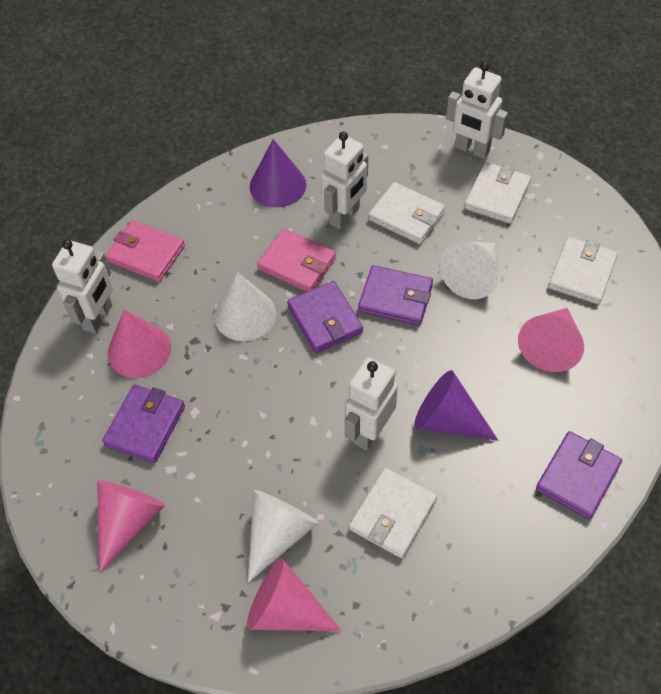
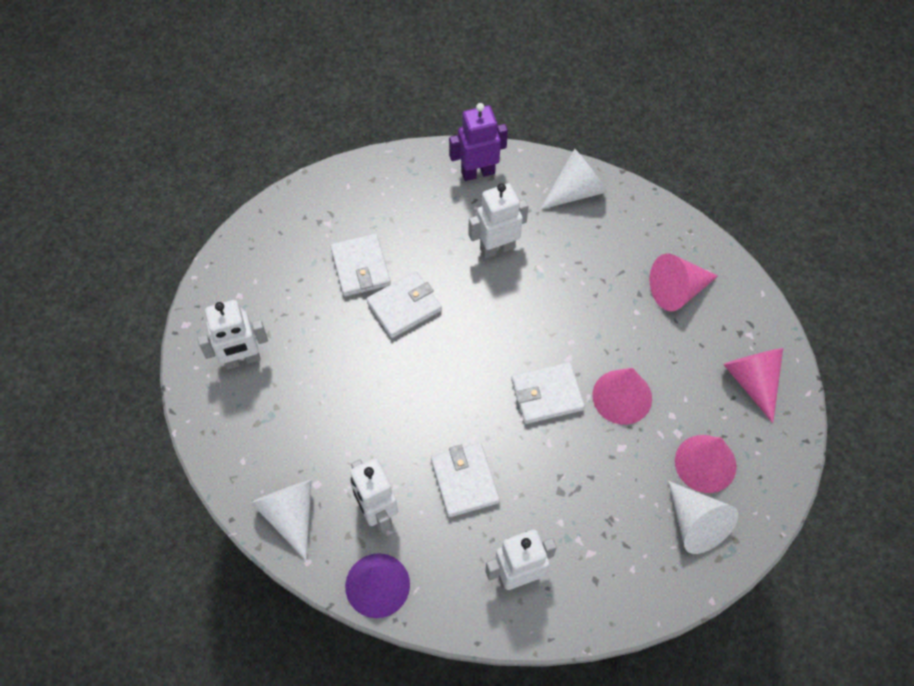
pink wallet: [106,220,185,282] [257,229,336,292] = 2 -> none = 0
purple cone: [250,139,306,207] [414,370,498,441] = 2 -> [345,553,410,618] = 1
purple robot: none = 0 -> [449,103,508,181] = 1
purple wallet: [102,385,185,463] [287,281,363,353] [358,265,433,326] [536,431,622,519] = 4 -> none = 0

